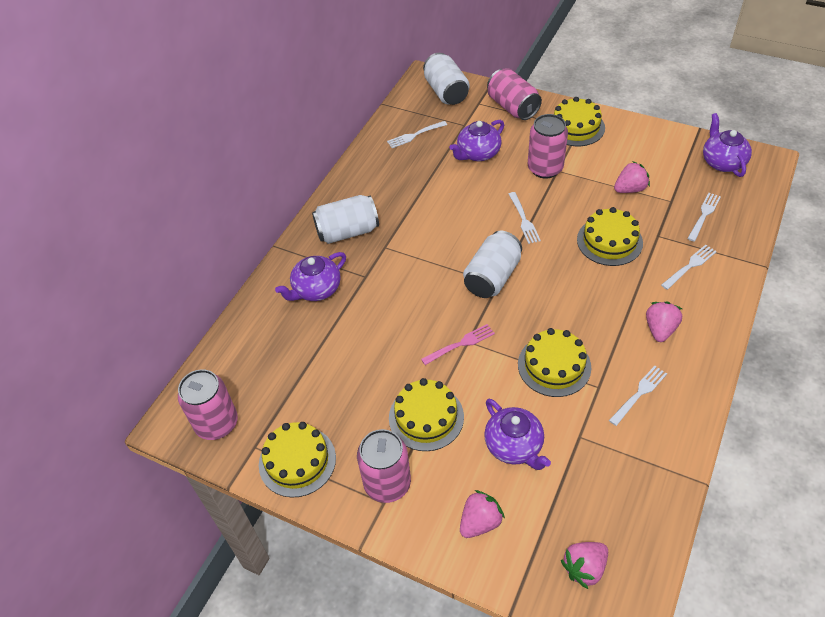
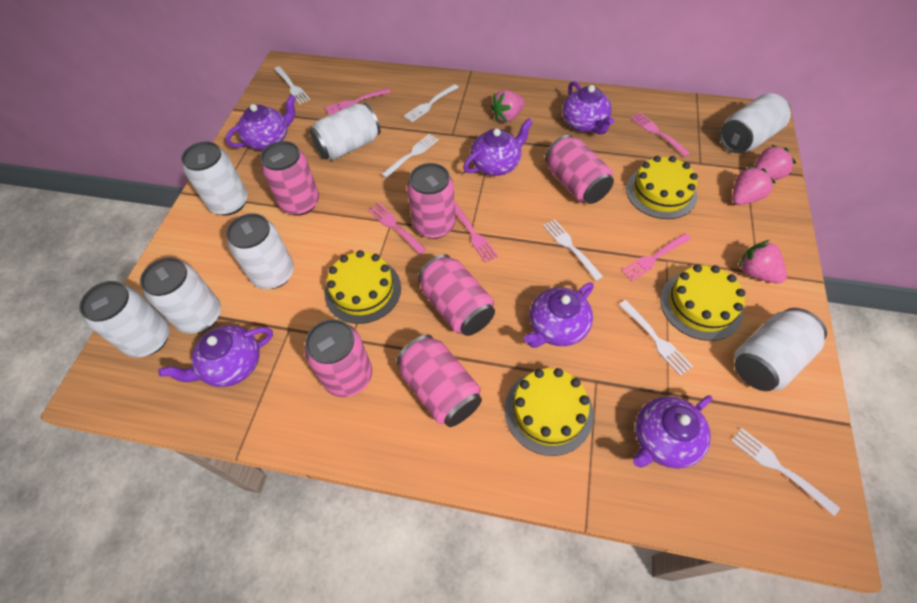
pink can: [178,369,238,440] [357,429,411,503] [487,68,542,120] [528,114,568,179] = 4 -> [260,141,319,216] [304,319,372,397] [397,335,482,427] [407,163,456,239] [418,254,495,336] [545,135,614,204] = 6
pink fork: [421,324,495,365] = 1 -> [325,88,391,115] [368,203,426,254] [455,202,498,263] [621,233,691,281] [631,113,690,157] = 5
purple teapot: [275,252,346,301] [449,120,504,161] [484,399,551,470] [703,113,752,177] = 4 -> [158,325,273,387] [225,95,296,150] [463,118,533,176] [524,282,594,348] [562,81,614,135] [633,395,713,469] = 6
white can: [312,195,379,244] [423,53,469,105] [463,231,522,298] = 3 -> [79,281,170,358] [140,257,221,334] [181,141,248,216] [226,213,294,289] [310,103,381,160] [720,93,791,153] [734,308,827,391] = 7
white fork: [387,121,447,148] [509,192,541,244] [609,366,667,426] [661,245,717,290] [687,193,721,242] = 5 -> [274,66,310,104] [381,134,439,178] [404,84,459,122] [543,219,603,281] [619,300,693,376] [732,428,840,516] = 6
yellow cake: [259,422,336,497] [389,378,464,451] [518,328,591,397] [554,97,605,146] [577,207,643,266] = 5 -> [325,250,401,324] [505,368,594,456] [626,156,698,219] [660,265,745,341] = 4

